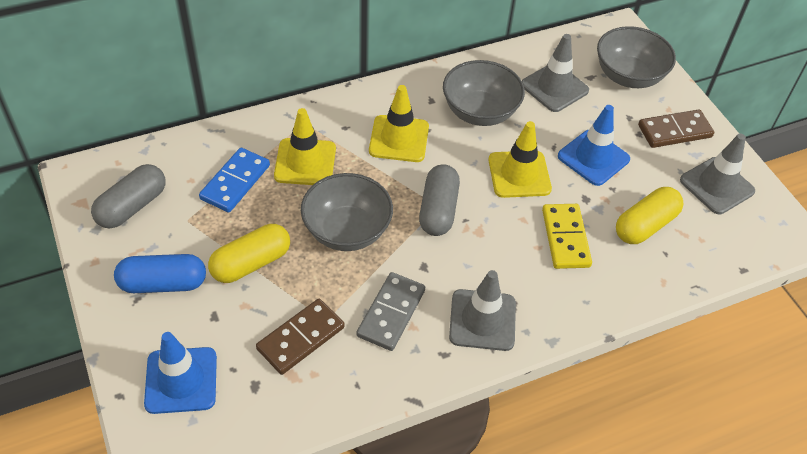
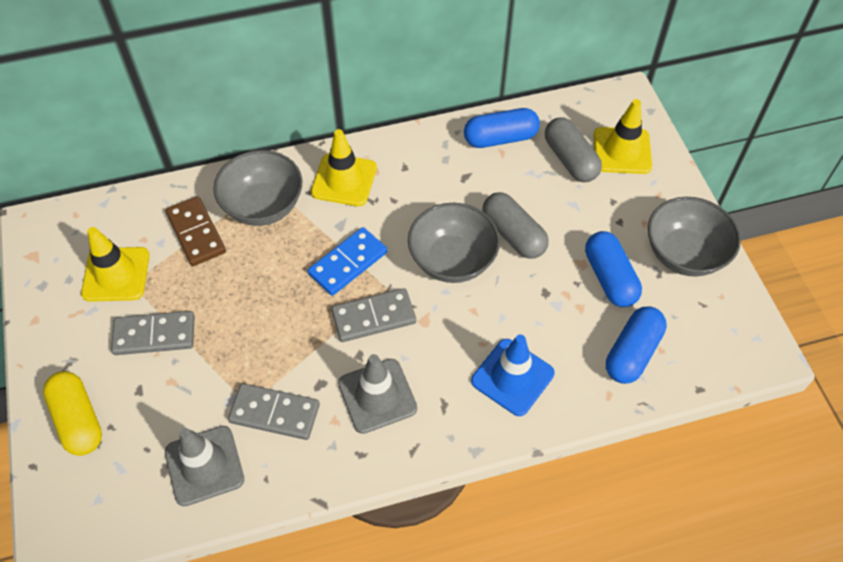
blue capsule: [114,254,206,293] = 1 -> [464,108,540,148] [585,231,642,307] [606,306,667,384] = 3
blue traffic cone: [144,332,217,414] [558,105,630,186] = 2 -> [471,334,555,416] = 1
brown domino: [256,299,345,375] [638,109,714,148] = 2 -> [165,196,226,266] = 1
grey domino: [356,272,425,351] = 1 -> [111,311,195,355] [228,383,320,440] [331,288,416,342] = 3
grey traffic cone: [449,270,516,351] [522,34,589,112] [680,133,755,214] = 3 -> [165,426,244,506] [338,354,417,434] = 2
yellow capsule: [208,224,290,283] [616,187,683,244] = 2 -> [43,371,102,456] = 1
yellow domino: [542,204,592,269] = 1 -> none = 0

